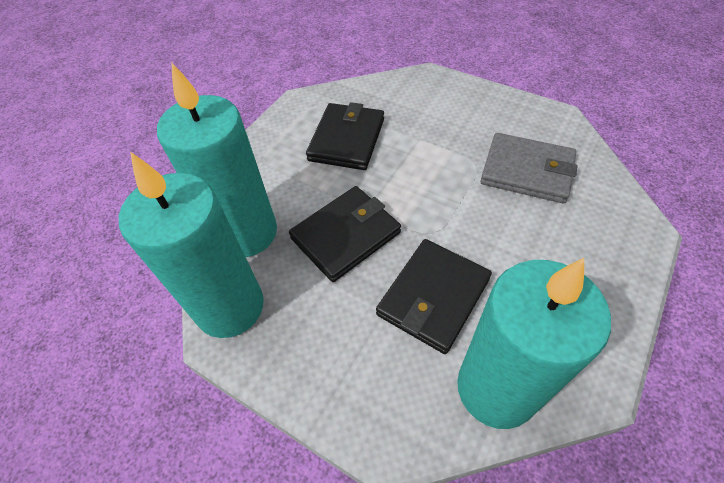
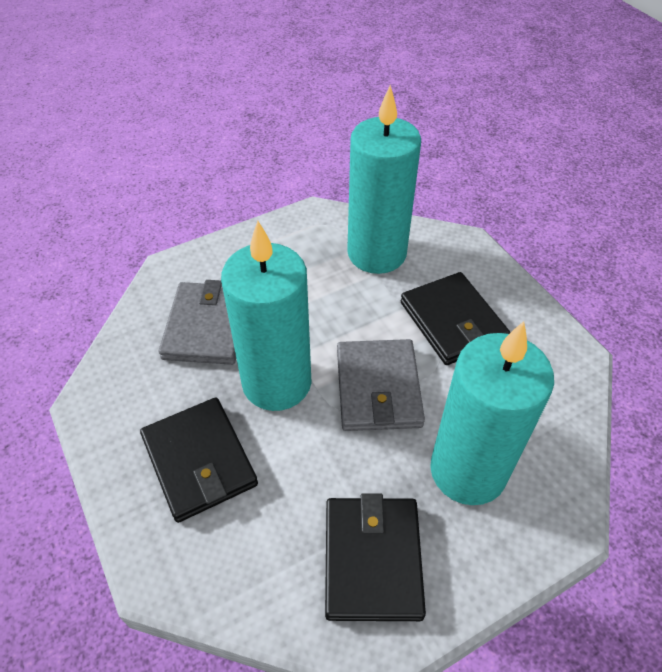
grey wallet: [480,133,578,204] = 1 -> [159,280,236,365] [337,339,425,431] = 2

